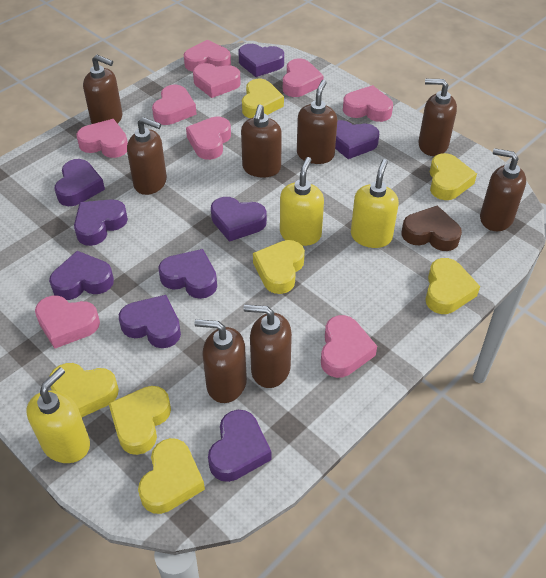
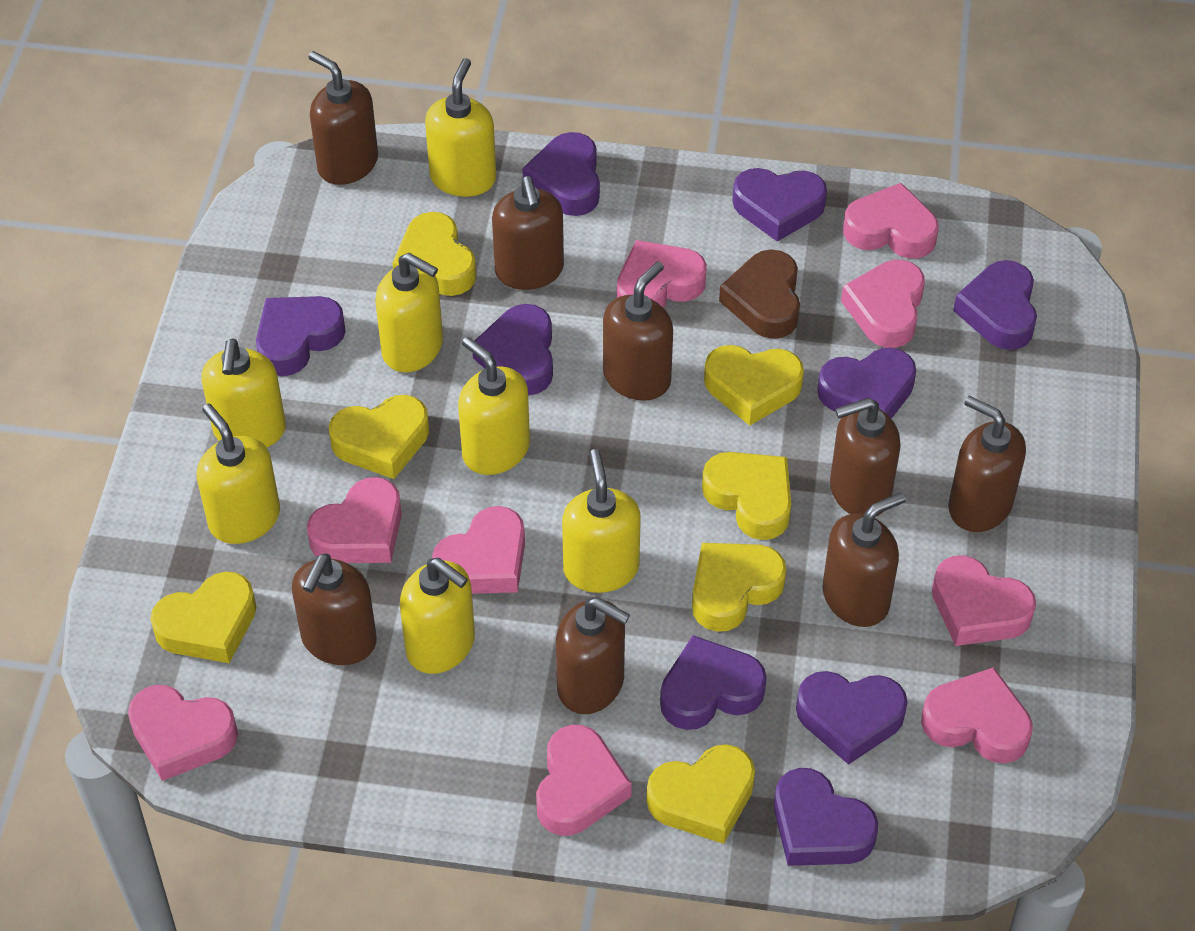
yellow soap dispenser: [26,367,90,463] [280,157,324,246] [351,159,399,248] = 3 -> [197,403,280,544] [202,338,286,448] [375,253,443,372] [400,558,475,674] [425,58,496,197] [458,337,530,475] [562,449,641,593] = 7

